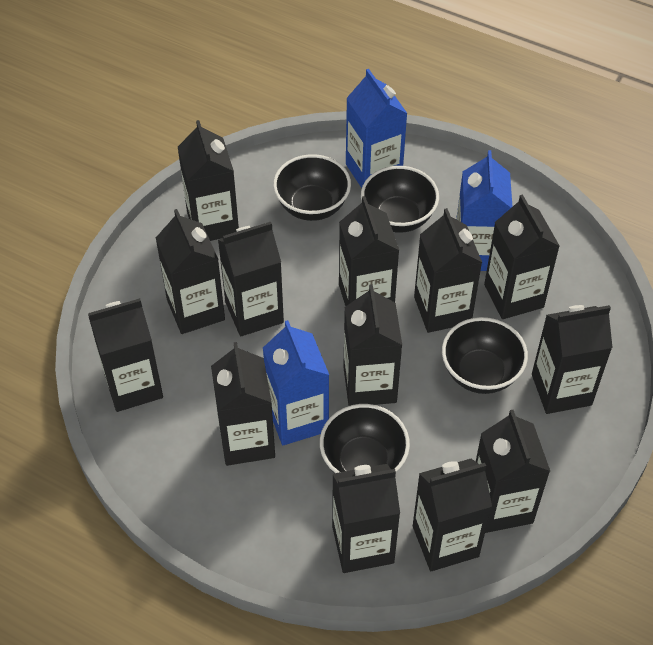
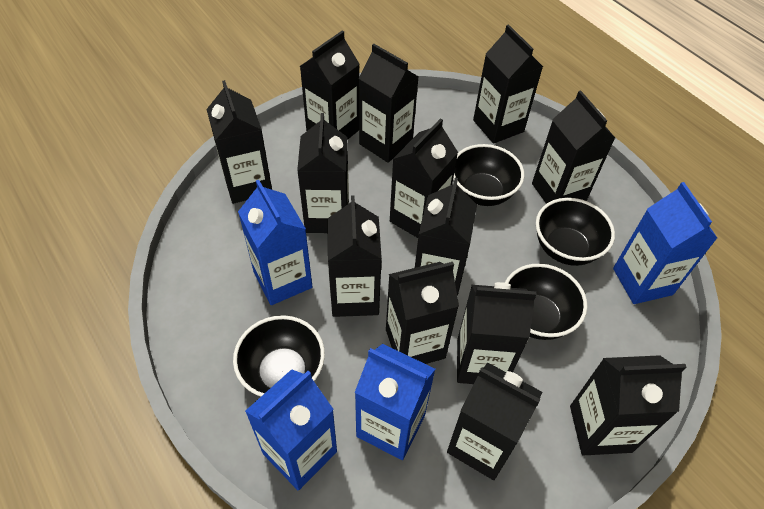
blue carton: [263,320,329,445] [346,69,408,188] [456,150,513,271] = 3 -> [238,180,312,305] [245,369,337,491] [355,344,436,460] [613,182,717,304] = 4

